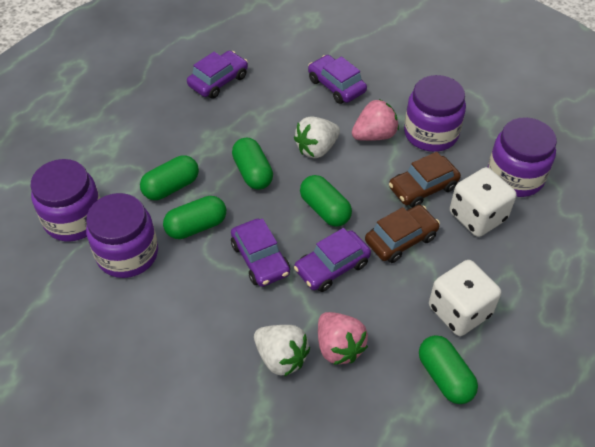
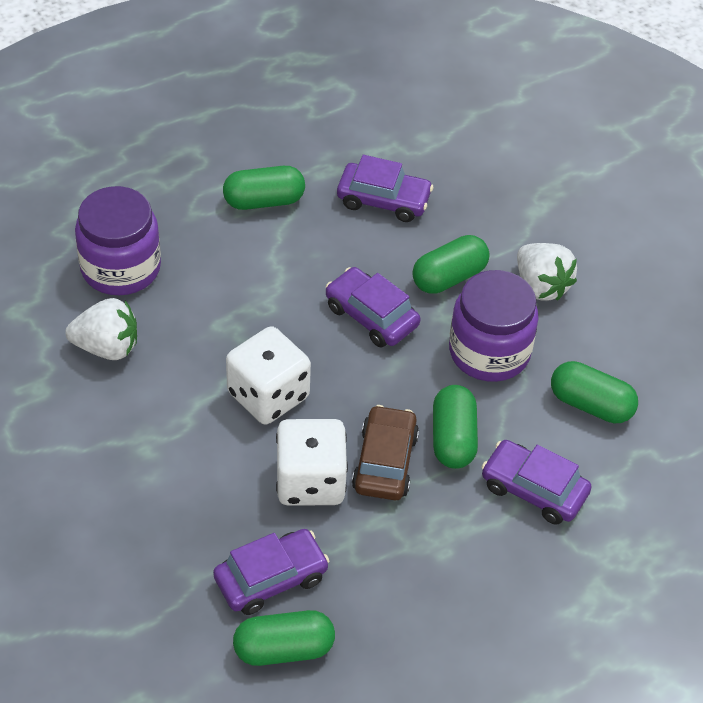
brown car: [365,205,440,263] [389,152,461,208] = 2 -> [352,405,419,500] = 1
pink strawberry: [318,312,368,365] [352,99,399,141] = 2 -> none = 0
purple jar: [30,159,100,241] [86,193,158,278] [404,75,466,152] [488,117,557,197] = 4 -> [75,186,161,295] [449,270,539,382] = 2

